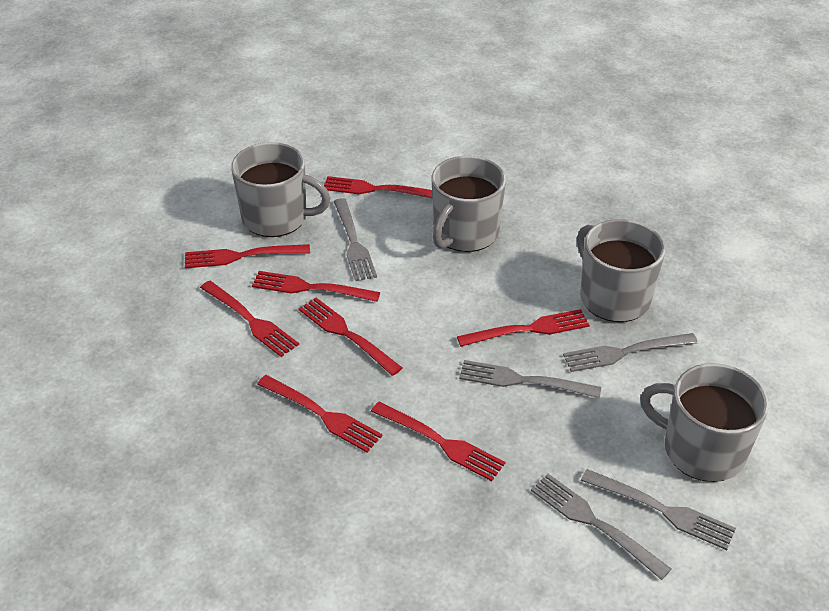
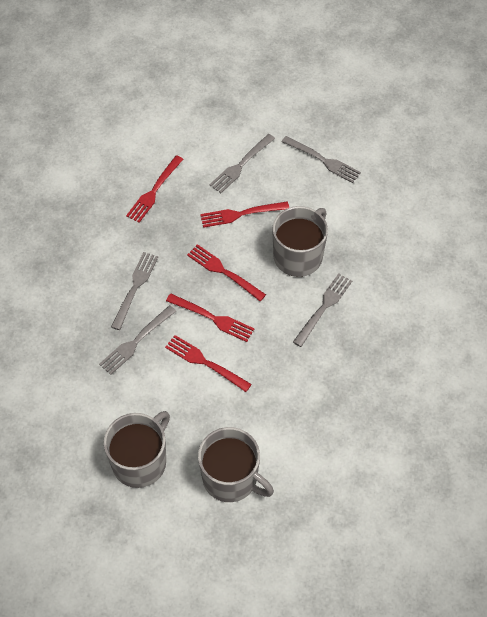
grey mug: [231,142,330,237] [432,156,506,252] [577,219,665,322] [640,363,769,482] = 4 -> [103,411,170,488] [198,427,274,502] [272,206,328,277] = 3
red fork: [185,244,310,268] [200,281,299,357] [252,271,380,302] [257,375,383,452] [299,298,402,376] [324,176,432,198] [371,402,505,481] [457,309,589,347] = 8 -> [126,155,183,223] [165,335,252,392] [166,293,254,342] [187,244,266,301] [200,201,289,228] = 5

